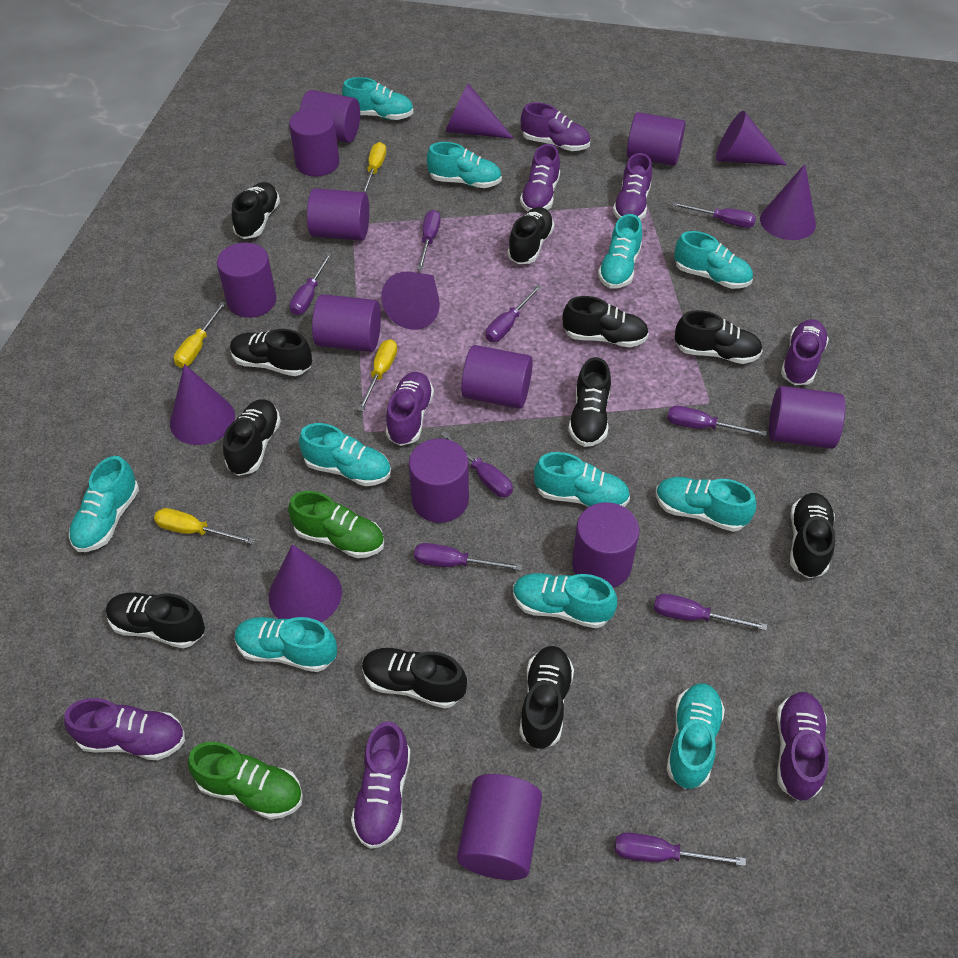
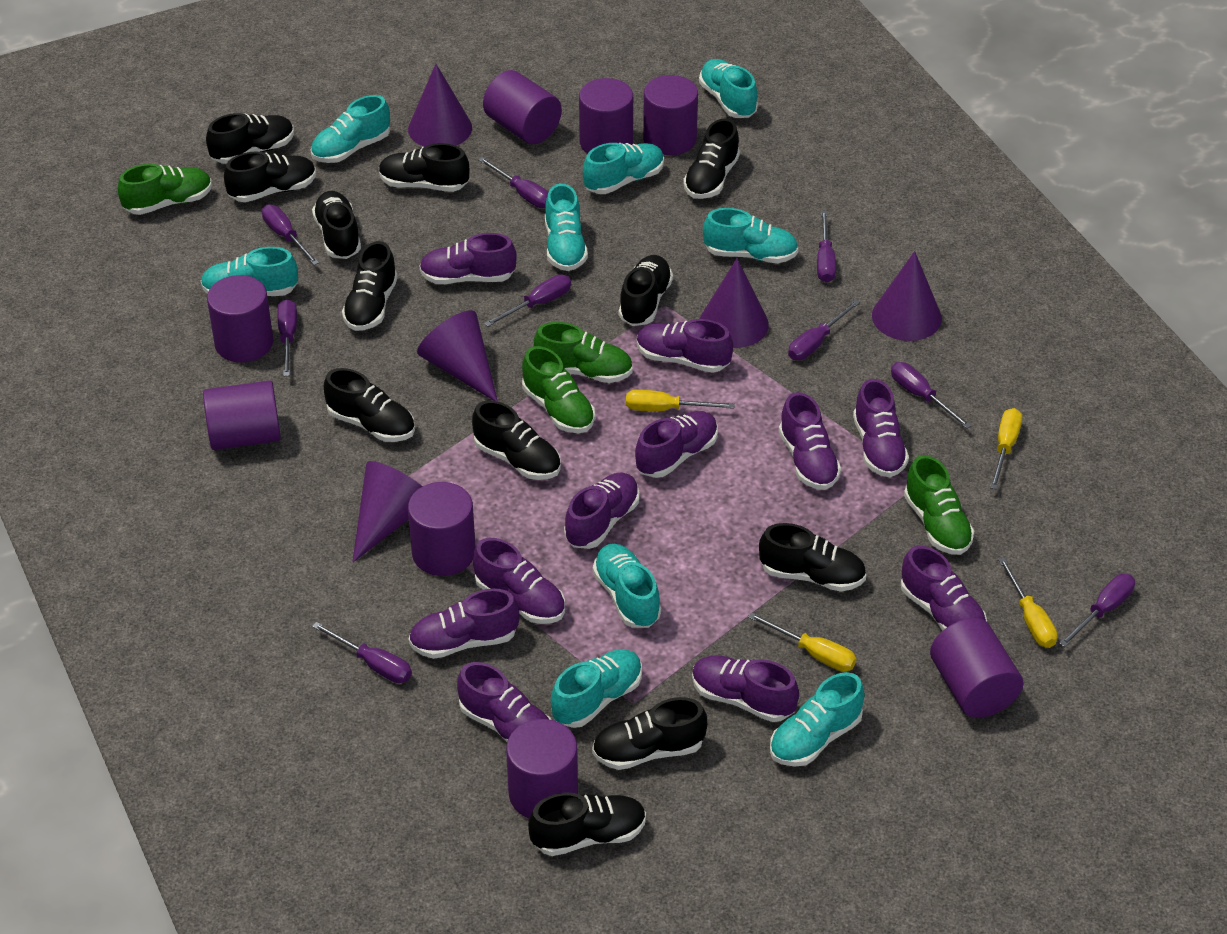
black shoe: [106,592,205,649] [223,399,281,476] [230,329,312,376] [232,182,280,239] [362,648,467,709] [507,207,554,264] [519,646,574,750] [563,296,649,347] [568,357,611,447] [675,310,763,364] [790,493,835,578] = 11 -> [206,113,294,164] [224,151,316,202] [312,191,361,259] [324,368,415,442] [342,241,398,331] [379,143,469,192] [472,400,561,480] [528,793,646,856] [592,697,707,770] [619,255,673,326] [683,118,740,199] [759,523,866,592] = 12
green shoe: [187,742,303,820] [288,491,384,558] = 2 -> [118,164,212,215] [522,346,595,433] [534,322,633,383] [904,455,974,555] = 4
purple cone: [170,364,235,445] [269,544,342,622] [381,272,440,330] [445,83,514,139] [716,111,787,165] [760,164,816,240] = 6 -> [352,461,422,562] [408,64,472,147] [417,310,498,402] [700,259,769,348] [872,251,942,341] = 5
purple cylinder: [217,243,277,318] [289,108,339,177] [300,90,360,143] [307,188,369,241] [312,294,381,352] [409,439,469,523] [457,774,542,880] [461,345,533,409] [572,502,639,588] [627,112,686,166] [769,386,846,449] = 11 -> [203,380,281,450] [207,275,273,362] [408,482,476,576] [483,70,562,144] [506,719,578,818] [579,78,633,154] [643,75,698,155] [930,618,1023,718] = 8
purple shoe: [64,698,185,761] [351,721,410,849] [386,372,434,446] [520,144,560,211] [521,102,590,151] [613,153,652,220] [776,692,829,801] [781,319,829,385] = 8 -> [409,589,519,659] [419,233,517,284] [457,662,551,742] [473,538,565,624] [564,472,640,549] [635,411,718,478] [637,319,733,373] [692,655,799,722] [779,392,841,490] [853,379,909,477] [901,546,987,631] = 11
turquoise shoe: [69,456,139,552] [234,617,337,672] [299,423,391,486] [342,77,413,120] [427,142,502,188] [513,573,617,628] [534,452,630,507] [598,214,642,289] [656,477,756,532] [666,683,725,789] [674,231,753,289] = 11 -> [201,247,298,296] [311,95,390,163] [545,183,588,271] [551,649,642,728] [583,143,664,194] [593,544,661,628] [699,59,758,118] [703,208,798,263] [770,672,865,766] = 9

